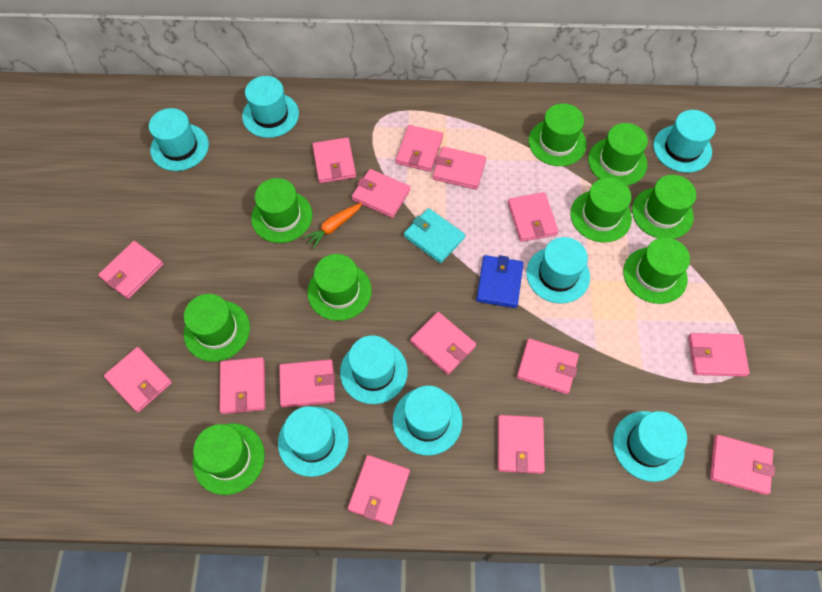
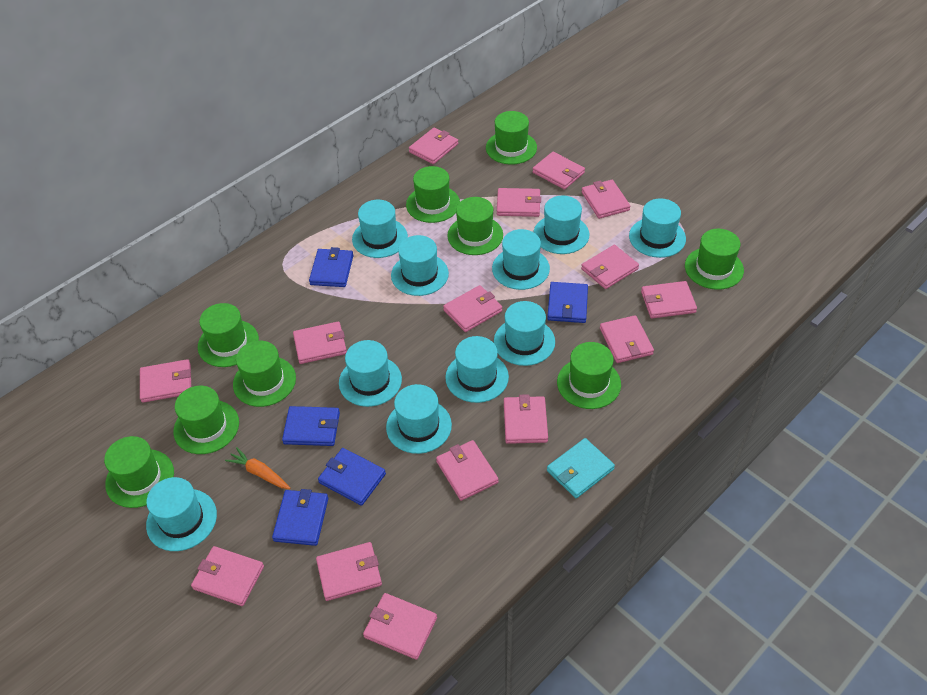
blue wallet: [476,255,523,308] = 1 -> [272,489,328,546] [282,406,340,446] [309,247,354,287] [318,448,386,506] [547,282,588,323] = 5
turquoise hat: [149,108,209,171] [242,76,299,138] [278,406,349,477] [340,335,408,404] [393,386,462,456] [526,237,590,304] [613,411,687,482] [653,110,716,173] = 8 -> [146,477,217,551] [339,340,402,407] [352,200,408,258] [386,384,452,454] [391,235,449,296] [445,336,509,403] [492,229,550,290] [494,301,555,366] [533,196,589,254] [629,198,686,258] = 10

